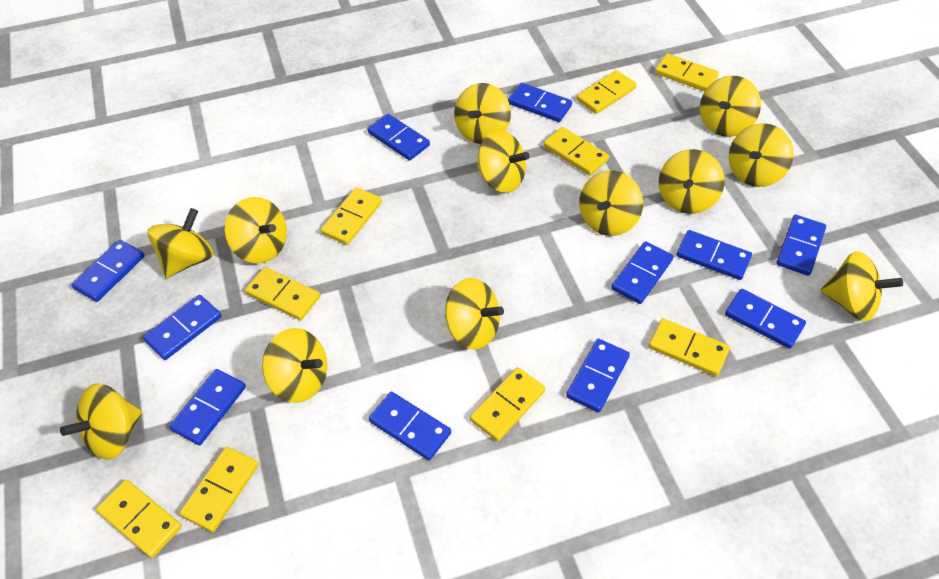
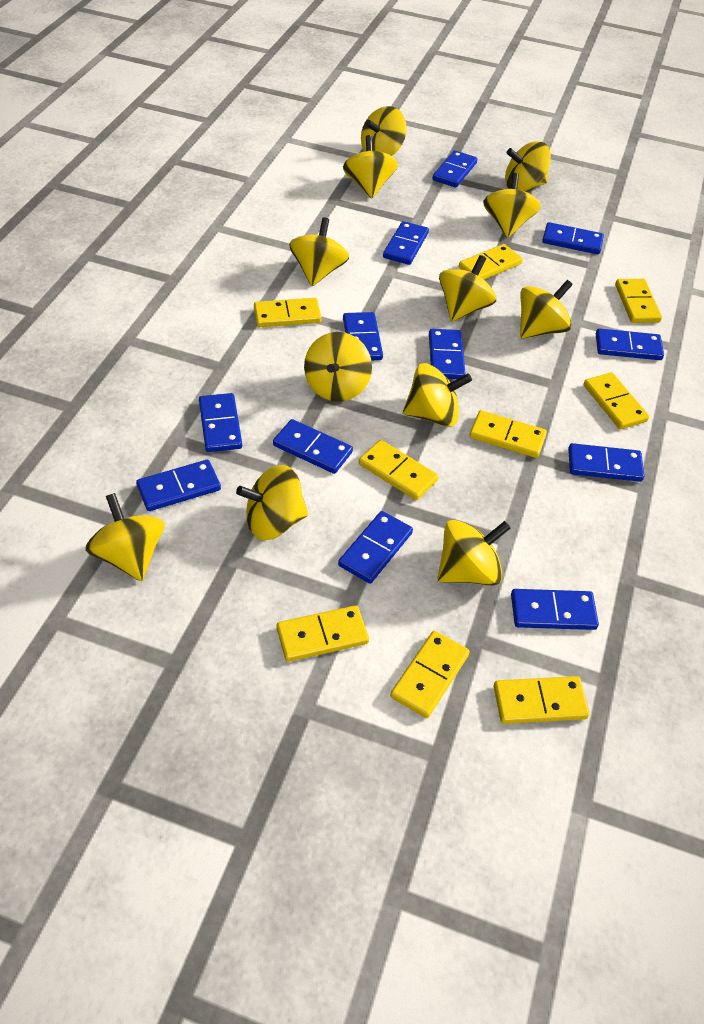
blue domino: [71,240,144,302] [143,295,222,360] [169,369,246,445] [368,114,430,161] [369,392,451,460] [508,83,572,122] [566,339,630,412] [611,241,674,304] [677,230,752,280] [725,289,806,349] [776,215,826,276] = 11 -> [136,460,221,511] [199,393,242,452] [273,419,353,474] [338,511,413,584] [343,312,383,361] [383,221,429,265] [429,329,466,379] [432,150,477,188] [511,589,599,630] [542,222,604,254] [568,443,645,482] [596,328,664,360] = 12

